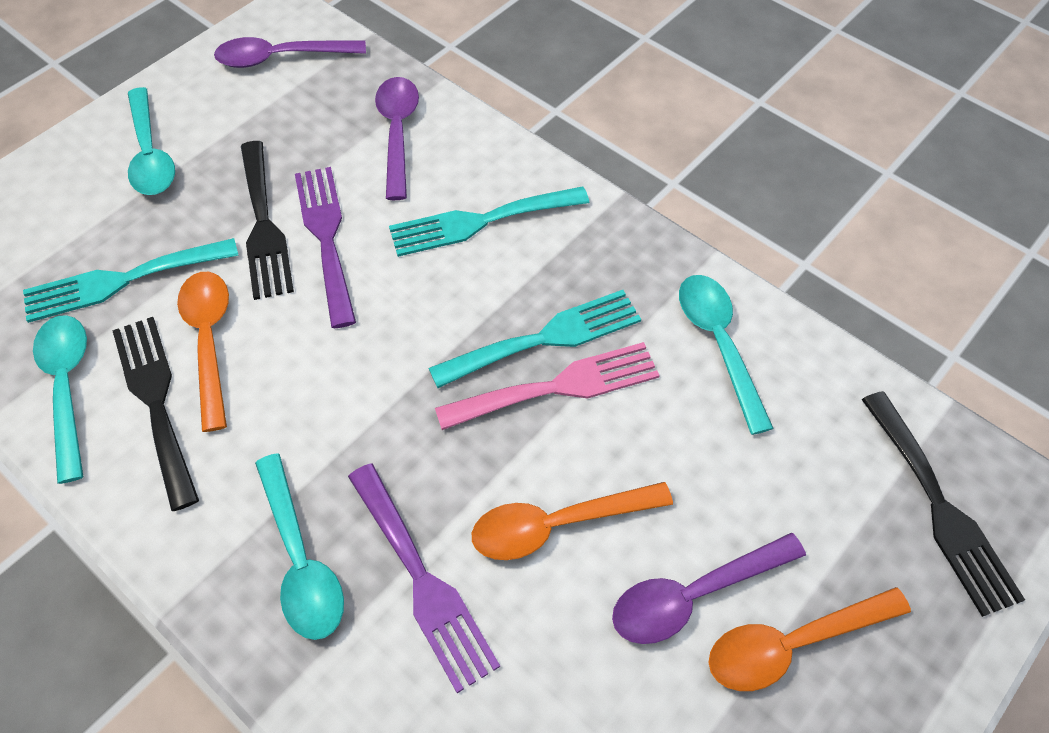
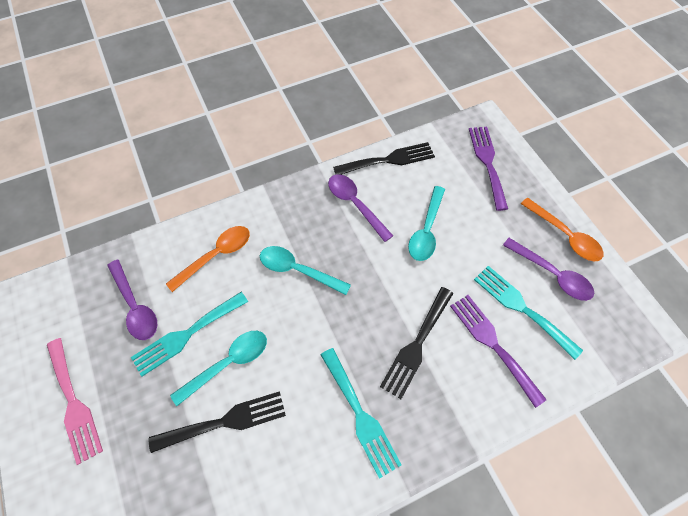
orange spoon: [177,272,229,432] [472,482,673,560] [708,587,911,691] = 3 -> [166,226,250,292] [521,197,603,261] = 2
turquoise spoon: [33,315,87,484] [128,87,175,195] [255,453,344,640] [679,275,774,435] = 4 -> [170,331,267,406] [260,246,351,295] [408,186,445,261] = 3

